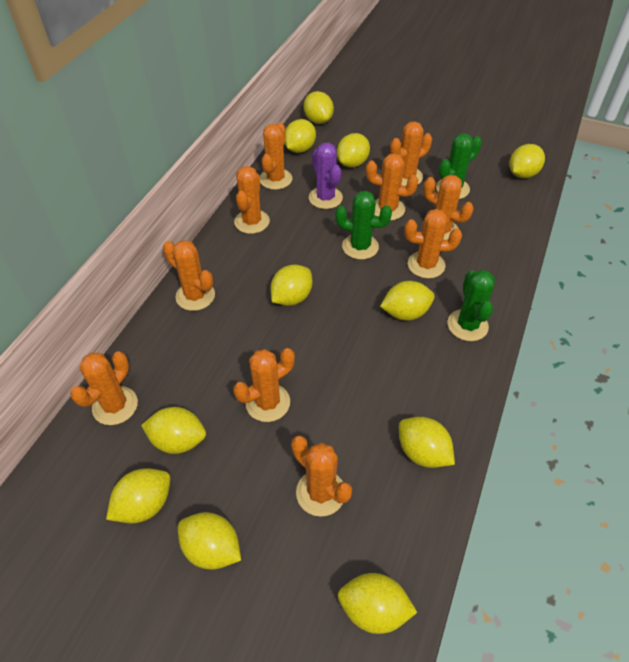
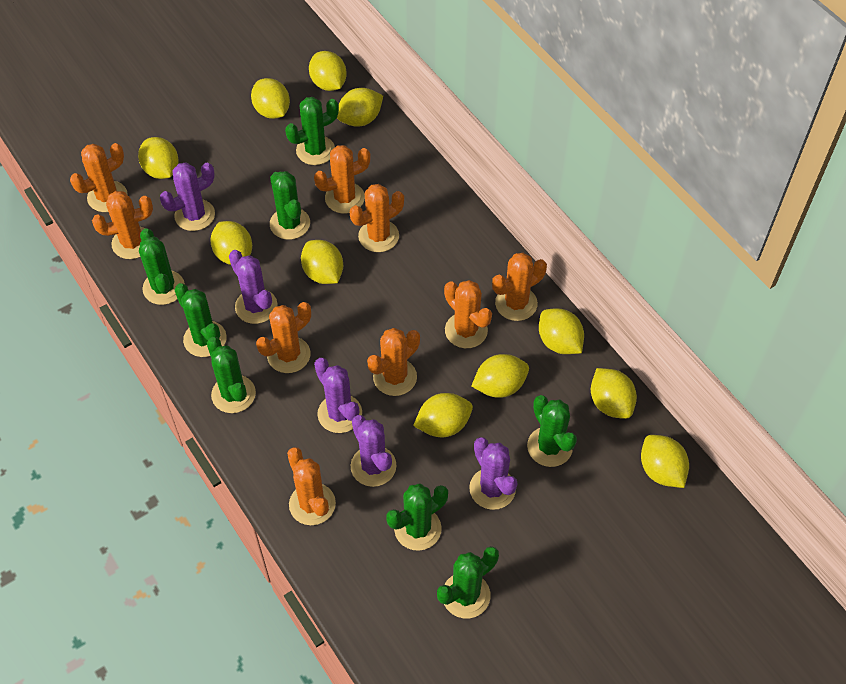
green cactus: [335,191,392,260] [436,133,482,199] [447,270,495,341] = 3 -> [139,228,185,305] [174,283,227,357] [207,337,256,413] [270,171,310,240] [285,97,339,165] [386,483,448,551] [437,546,499,618] [527,395,577,467] = 8
orange cactus: [70,351,138,425] [163,240,215,311] [233,348,295,422] [234,166,270,234] [260,122,292,190] [291,436,352,517] [366,153,418,221] [390,121,432,186] [404,209,462,278] [423,175,474,240] = 10 -> [70,143,127,212] [92,191,153,259] [256,302,311,373] [287,447,336,525] [314,145,371,214] [350,184,404,252] [367,328,420,396] [444,280,492,348] [492,253,547,321] = 9
purple cactus: [309,143,343,209] = 1 -> [160,162,215,231] [229,250,278,324] [314,358,362,433] [350,415,397,487] [469,437,518,510] = 5

